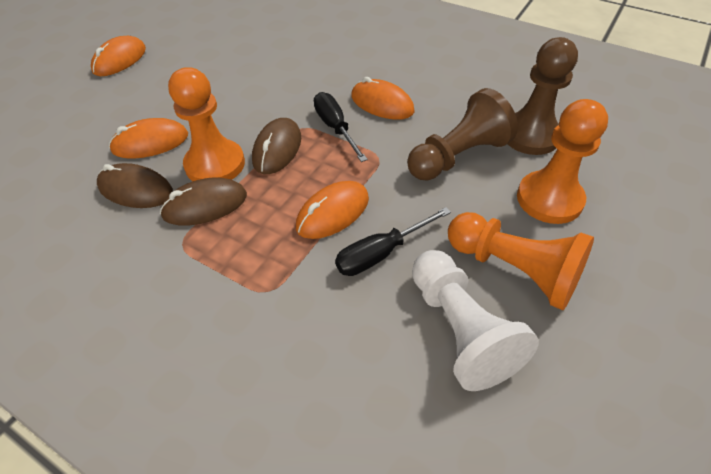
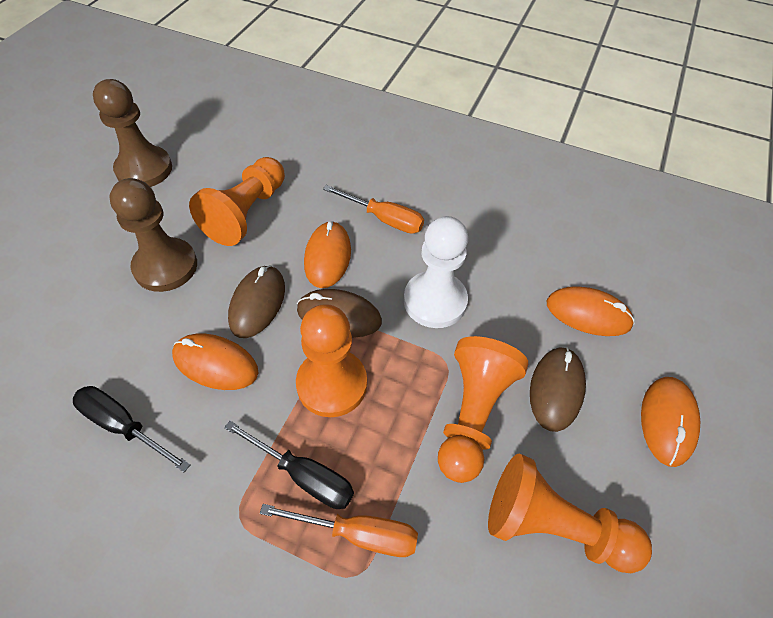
orange pawn: [168,67,245,181] [448,212,594,310] [517,99,608,224] = 3 -> [189,157,285,246] [296,304,367,417] [438,336,528,483] [488,453,652,573] = 4
orange screwdriver: none = 0 -> [260,504,418,557] [323,185,424,234] = 2

